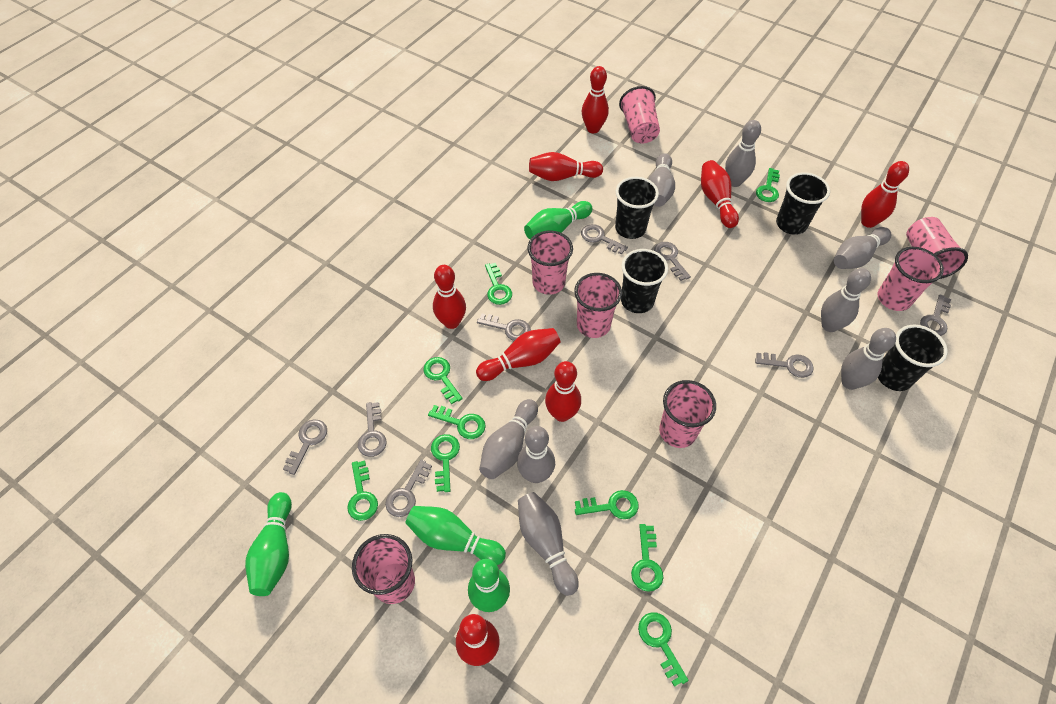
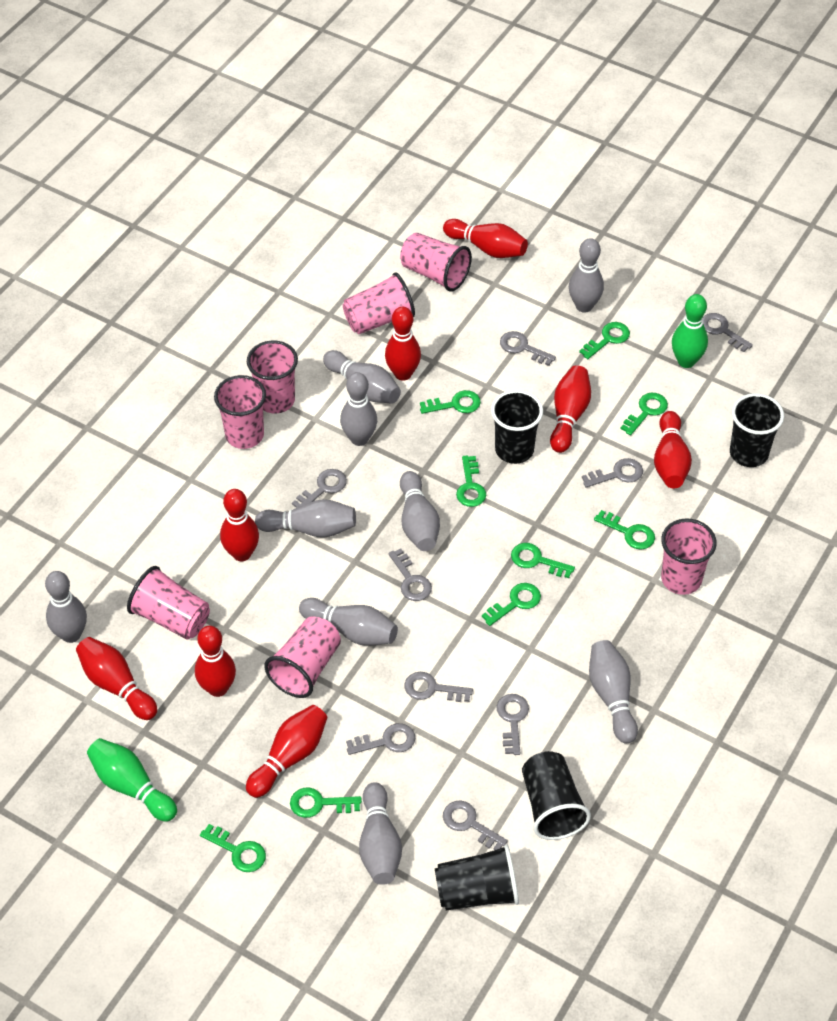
green bowling pin: [245,492,292,596] [405,506,506,565] [468,559,510,612] [524,201,592,239] = 4 -> [87,738,177,822] [672,294,708,368] = 2
grey bowling pin: [479,399,538,479] [517,426,555,483] [518,492,579,596] [648,153,675,207] [725,120,761,187] [821,268,871,332] [834,227,891,269] [841,328,896,390] = 8 -> [45,571,87,643] [255,499,356,538] [299,598,398,646] [323,350,401,404] [340,372,377,446] [359,782,402,885] [400,471,440,551] [569,238,604,313] [589,640,638,744] = 9
grey key: [283,419,327,475] [358,402,387,457] [385,459,432,517] [477,314,531,341] [581,224,628,255] [654,242,691,281] [755,352,814,378] [920,294,951,336] = 8 -> [292,469,347,508] [346,723,416,755] [388,549,432,601] [404,672,473,702] [443,800,508,850] [496,694,529,755] [500,331,556,366] [582,458,643,488] [703,313,753,352] = 9

